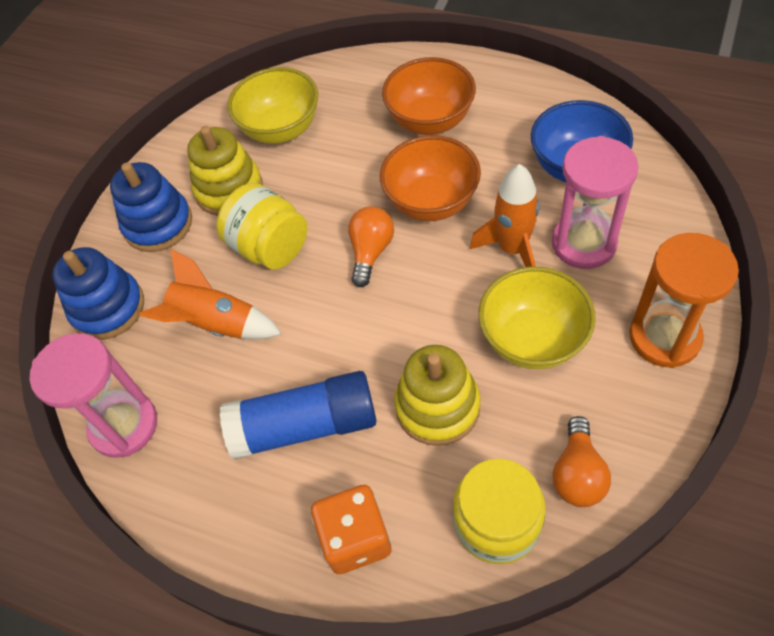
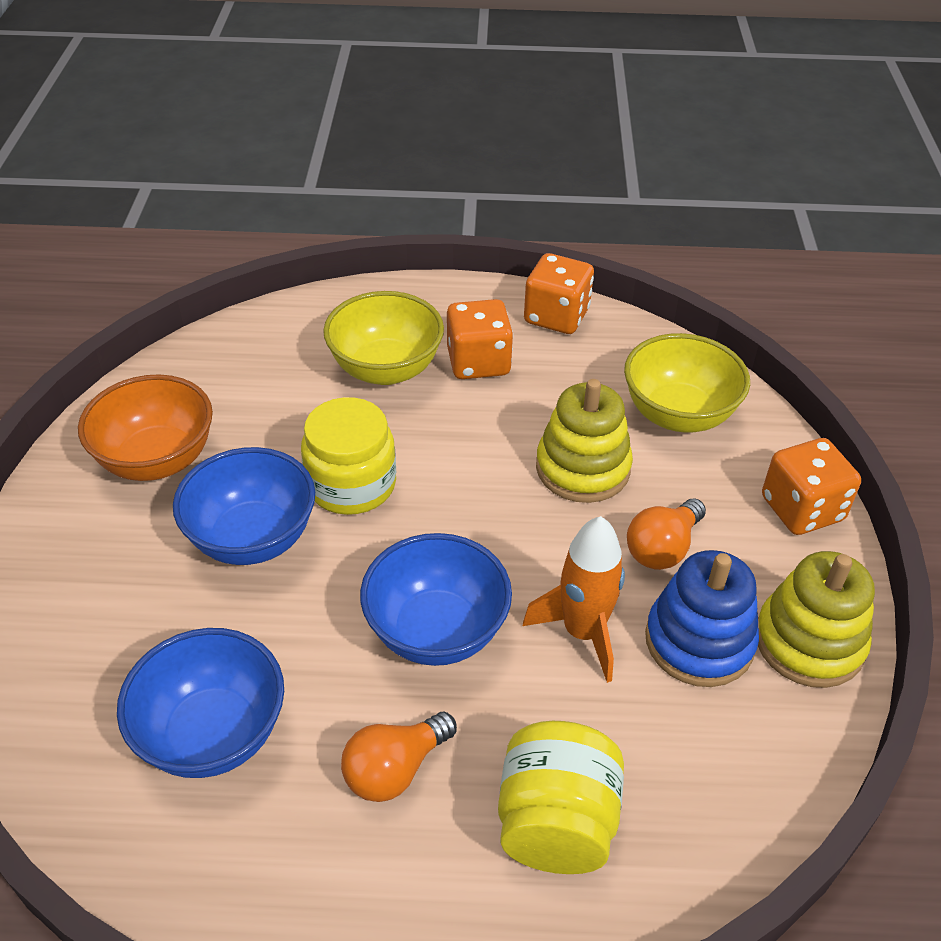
blue bowl: [531,100,633,182] = 1 -> [117,628,284,778] [173,447,315,565] [360,533,512,666] = 3
blue glue stick: [220,371,377,460] = 1 -> none = 0
blue stacking toy: [52,247,144,340] [110,162,192,252] = 2 -> [645,550,759,687] = 1
orange bowl: [380,135,481,221] [382,57,476,135] = 2 -> [78,374,213,481] = 1
orange dice: [311,485,392,574] = 1 -> [447,299,513,379] [524,253,594,334] [762,438,861,535] = 3
orange hourglass: [629,233,739,368] = 1 -> none = 0
orange rocket: [139,249,282,339] [470,164,540,267] = 2 -> [523,516,625,683] = 1
pink hourglass: [30,333,157,458] [552,136,639,269] = 2 -> none = 0

